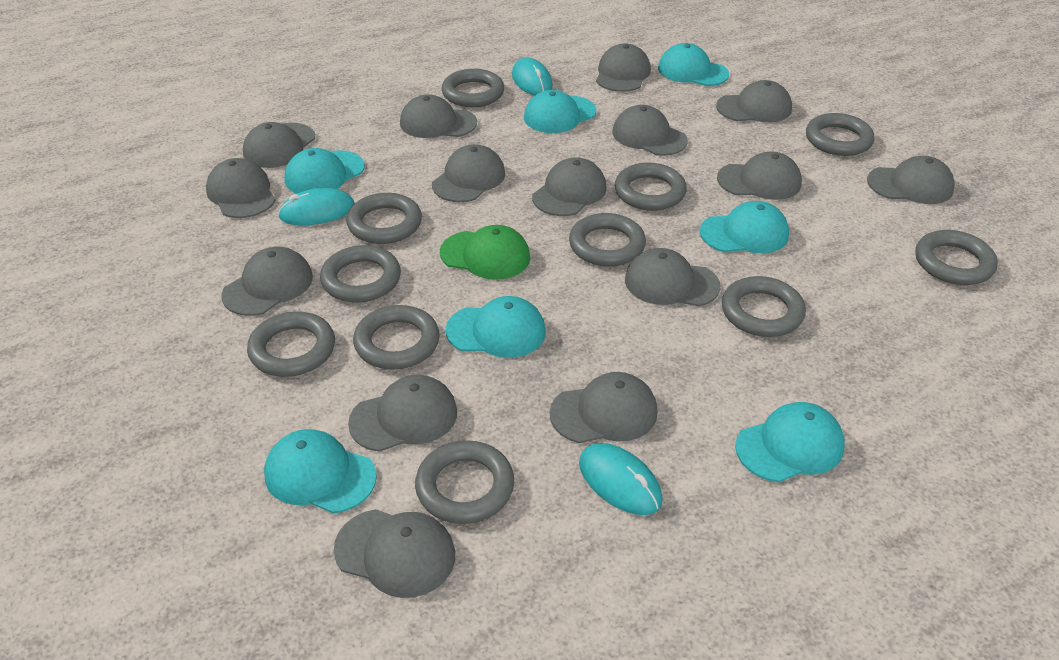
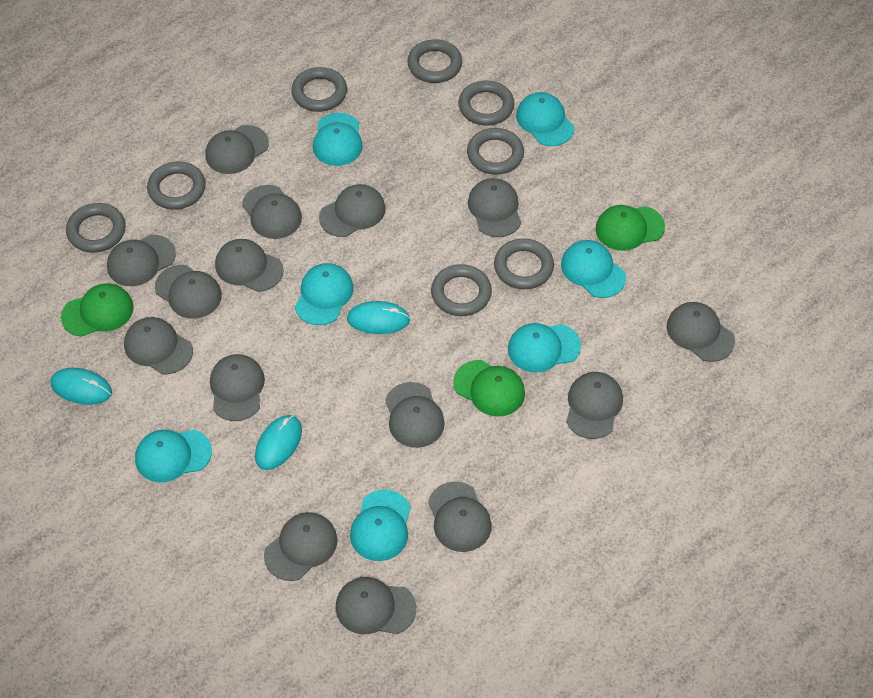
green cap: [440,225,530,280] = 1 -> [61,283,134,337] [453,360,525,417] [595,205,665,251] = 3
grey ring: [247,311,335,377] [320,245,401,303] [346,193,422,244] [353,305,440,370] [415,440,514,524] [442,69,504,107] [569,213,646,267] [615,163,687,211] [722,276,806,337] [806,113,875,156] [915,230,998,285] = 11 -> [66,203,126,253] [147,162,206,210] [291,67,347,112] [407,40,462,83] [431,264,492,316] [458,81,515,126] [467,128,524,175] [494,238,554,289] = 8

